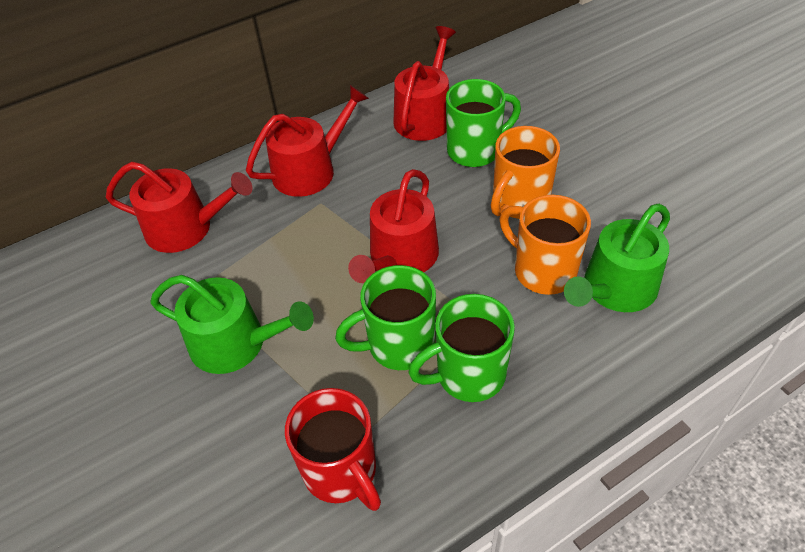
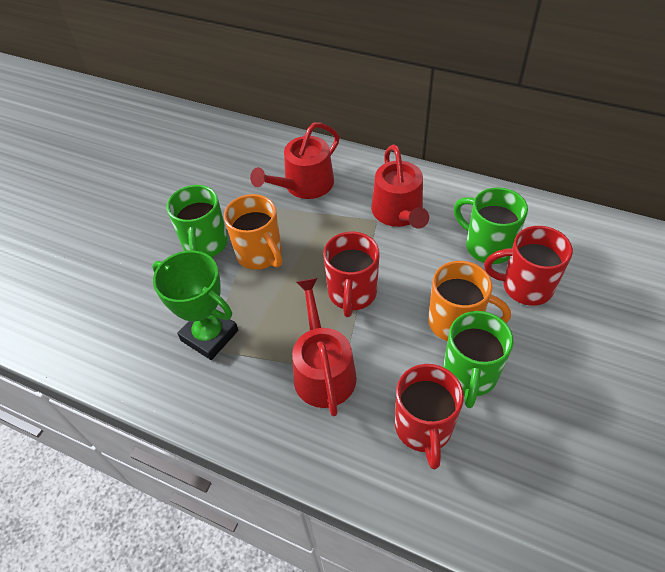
green trophy: none = 0 -> [152,251,238,360] = 1
green watering can: [150,275,314,374] [564,204,670,312] = 2 -> none = 0
red mug: [285,388,381,511] = 1 -> [323,232,380,317] [395,364,464,469] [484,226,573,306] = 3
red watering can: [106,162,253,253] [246,85,369,197] [348,169,439,283] [393,26,456,141] = 4 -> [250,122,339,199] [292,278,357,416] [371,144,429,229] = 3

